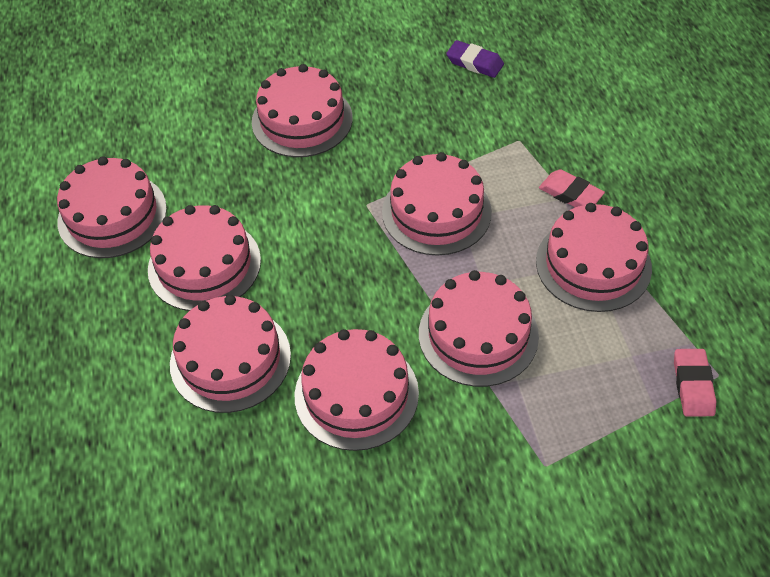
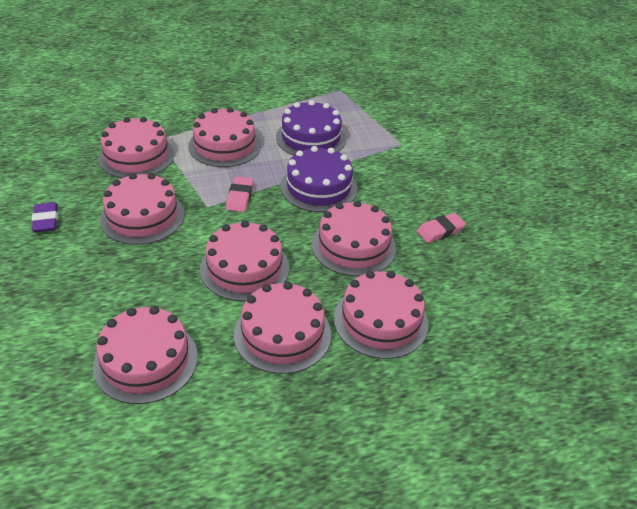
purple cake: none = 0 -> [276,100,346,156] [281,146,357,212] = 2

